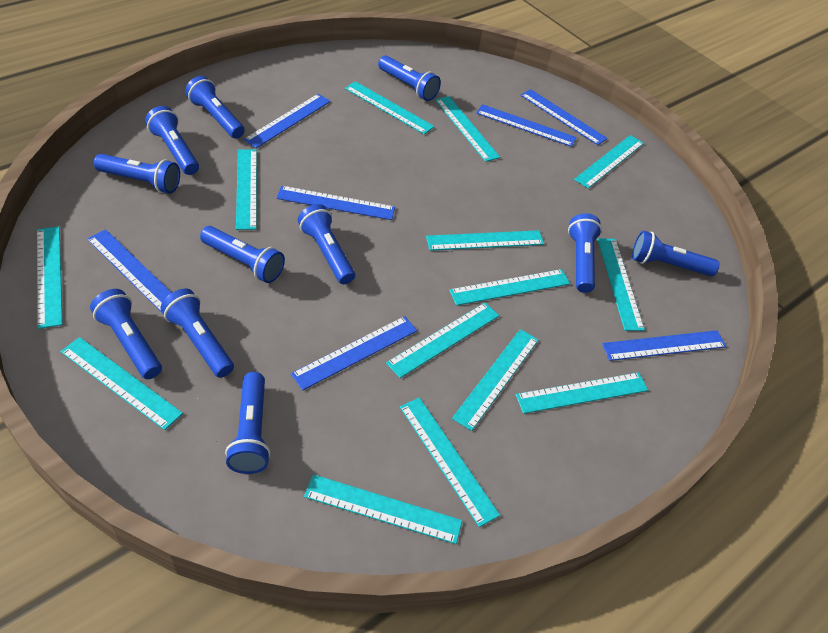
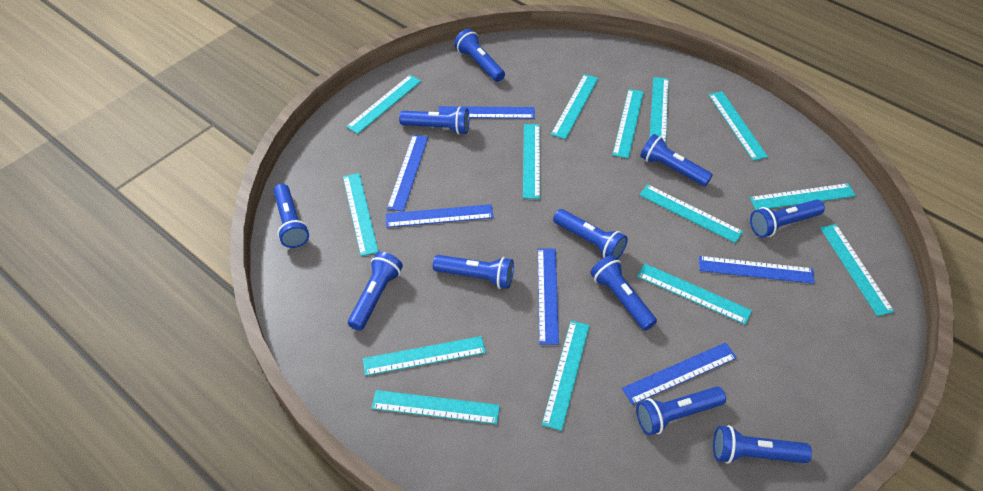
blue ruler: [87,229,172,314] [243,94,331,148] [276,186,395,220] [291,316,417,390] [476,104,577,147] [521,89,608,145] [602,330,727,361] = 7 -> [385,204,494,228] [387,134,428,212] [438,106,535,119] [538,248,559,345] [622,342,737,405] [699,256,815,284] = 6

